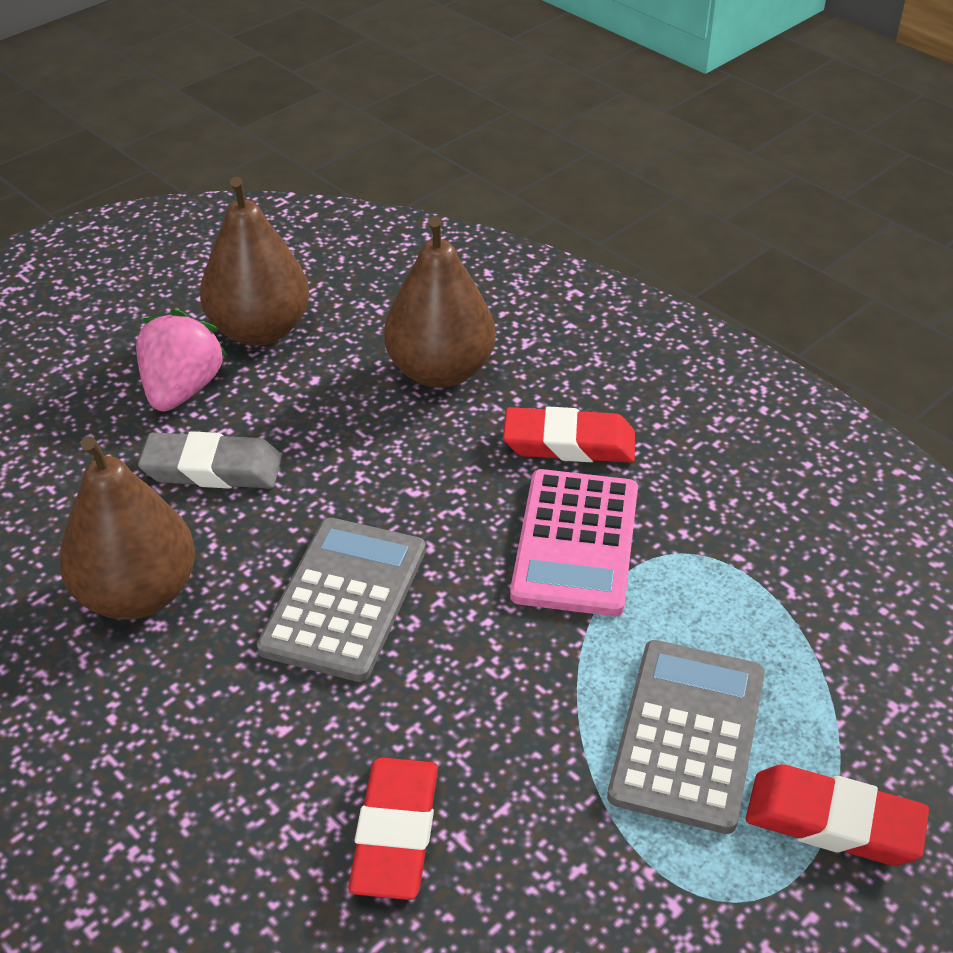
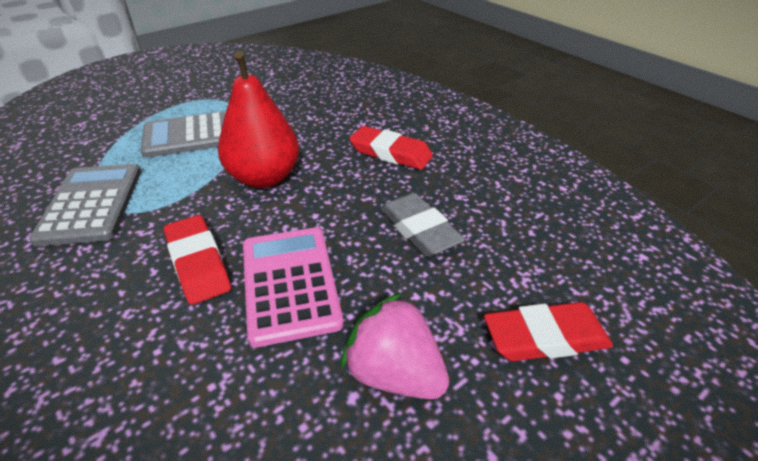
brown pear: [59,436,195,619] [200,177,309,346] [384,216,496,388] = 3 -> none = 0
red pear: none = 0 -> [218,51,299,188] = 1

